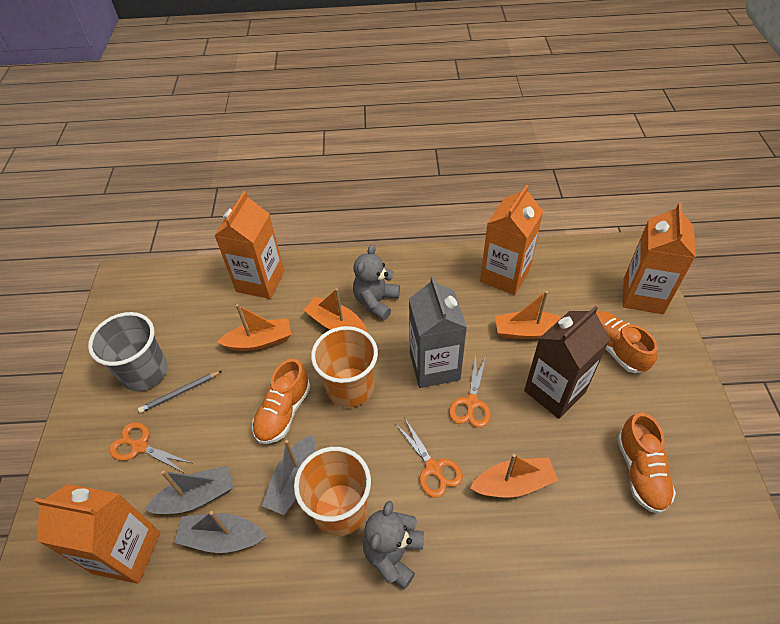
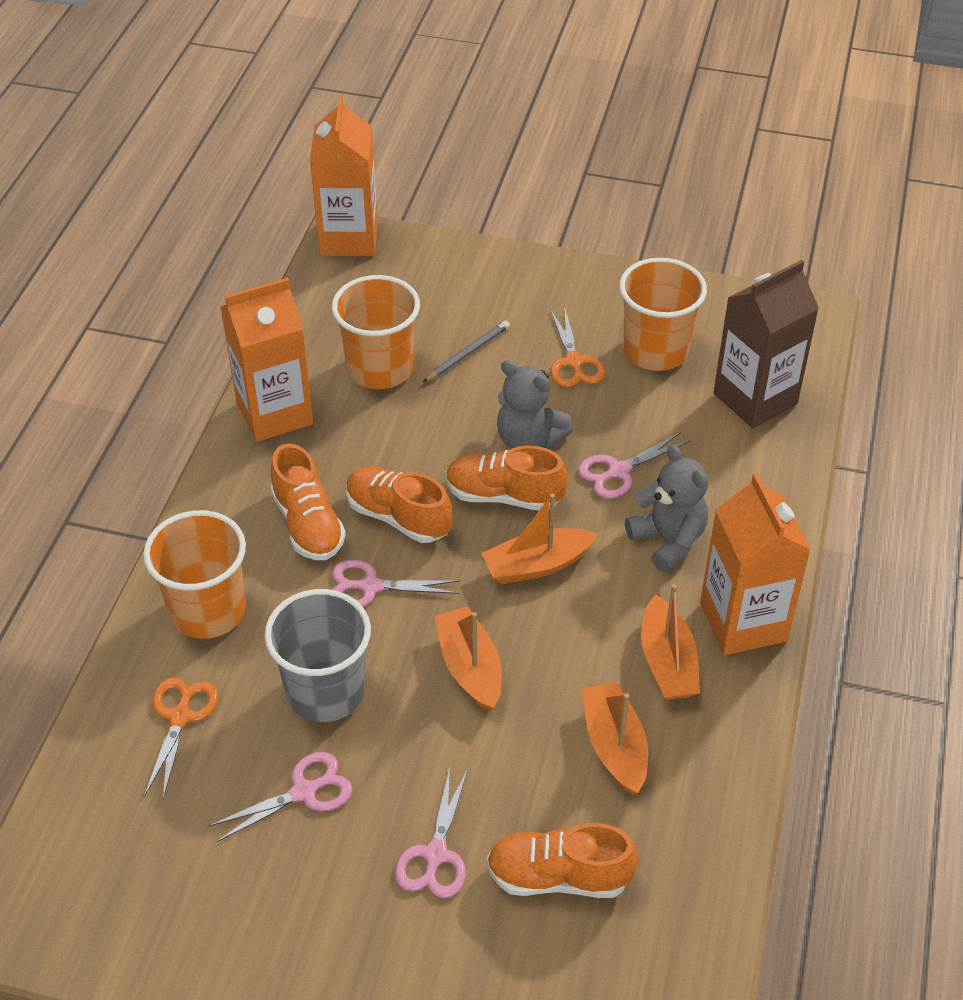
grey boat: [144,466,234,514] [174,511,267,553] [262,435,316,515] = 3 -> none = 0
grey carton: [409,276,467,388] = 1 -> none = 0
orange carton: [34,484,160,584] [214,191,284,299] [480,185,544,295] [623,203,696,314] = 4 -> [220,278,314,442] [310,96,378,256] [700,473,811,655] = 3
orange cup: [294,447,371,536] [311,326,378,407] = 2 -> [143,510,246,639] [332,275,420,389] [619,258,707,371] = 3
orange scissors: [109,422,191,473] [395,417,463,498] [449,355,491,428] = 3 -> [144,677,218,799] [551,309,605,387] = 2
orange shoe: [252,359,310,444] [596,311,658,373] [617,412,676,514] = 3 -> [270,443,346,560] [347,467,452,543] [446,446,568,510] [487,823,638,898] = 4
pink scissors: none = 0 -> [209,752,352,842] [332,560,460,607] [395,767,468,898] [578,432,691,499] = 4

